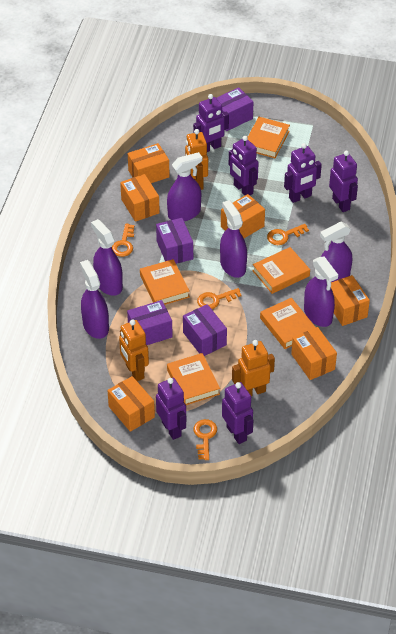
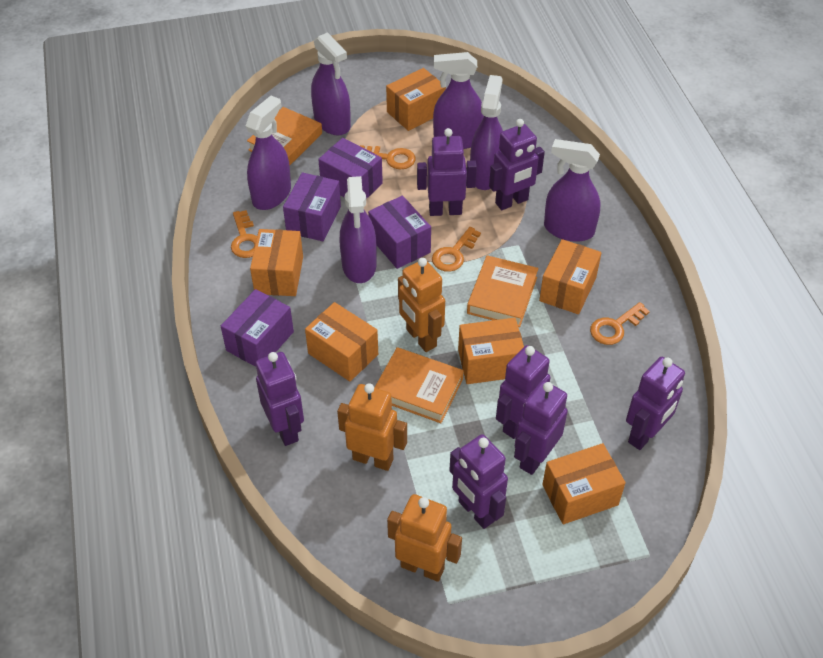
orange book: [140,259,190,305] [167,353,220,405] [248,117,290,158] [252,247,310,294] [260,298,316,349] = 5 -> [247,107,322,166] [374,347,464,423] [467,255,538,327] = 3
purple robot: [156,378,186,440] [193,94,229,152] [222,382,253,444] [229,136,259,195] [284,143,322,203] [329,151,358,212] = 6 -> [256,352,304,446] [417,128,477,216] [449,434,508,529] [489,119,545,210] [496,345,551,439] [514,380,568,475] [626,357,685,450] = 7

